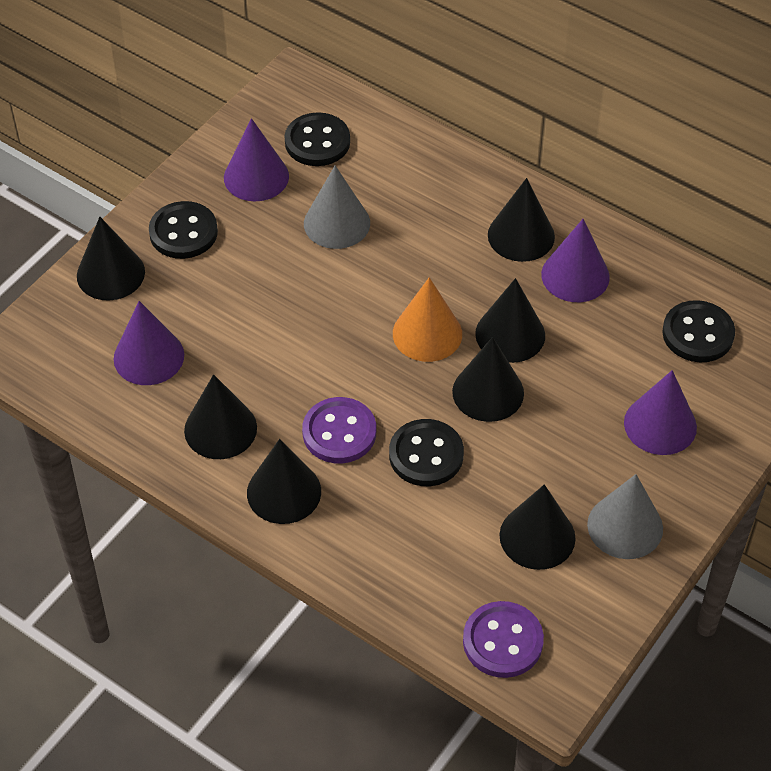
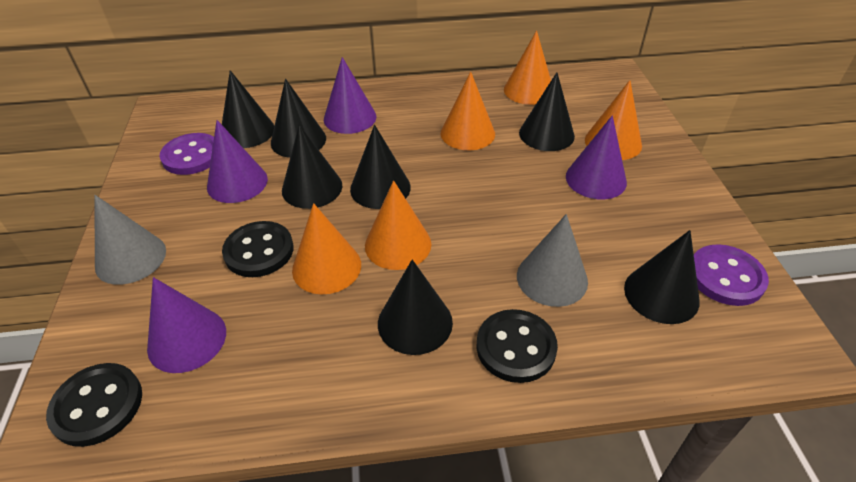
black button: [149,201,218,259] [285,112,350,166] [389,419,464,486] [662,300,735,362] = 4 -> [46,363,142,447] [222,221,294,277] [476,309,558,383] = 3
orange cone: [393,277,462,362] = 1 -> [292,203,361,294] [365,180,431,270] [441,72,495,150] [504,31,551,105] [585,80,642,160] = 5

